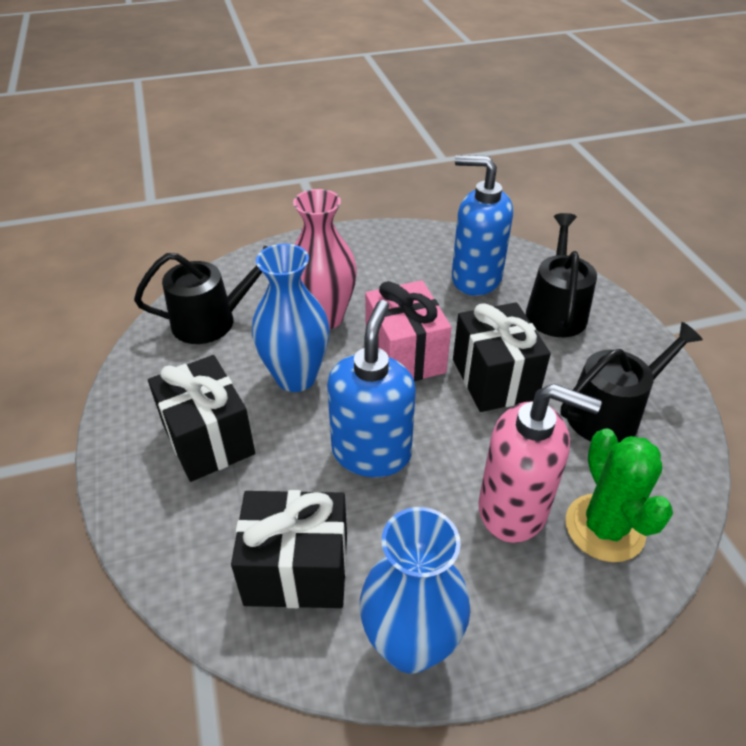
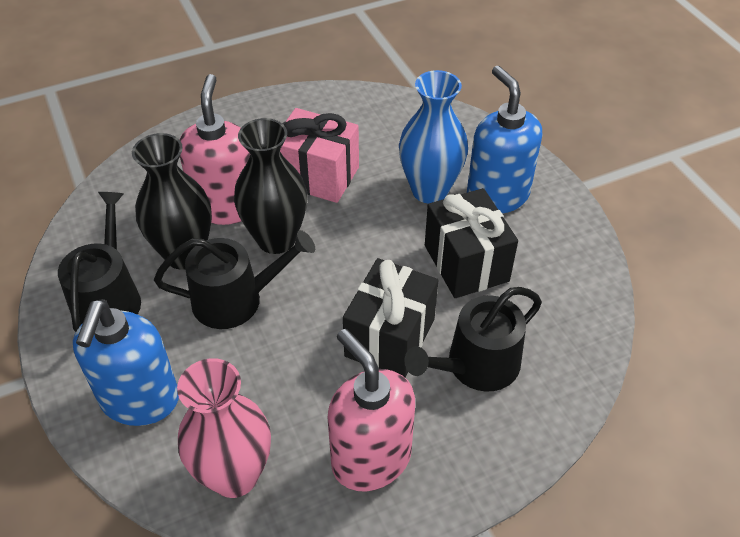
black gift: [148,355,255,482] [231,490,347,608] [453,302,551,412] = 3 -> [343,258,438,378] [425,188,518,298] = 2
black vase: none = 0 -> [132,133,212,270] [234,118,308,254] = 2
blue vase: [252,243,330,392] [359,507,470,673] = 2 -> [399,70,468,204] = 1
green cactus: [566,428,673,562] = 1 -> none = 0
pink soap dispenser: [478,384,602,543] = 1 -> [179,74,250,225] [328,329,415,492] = 2

